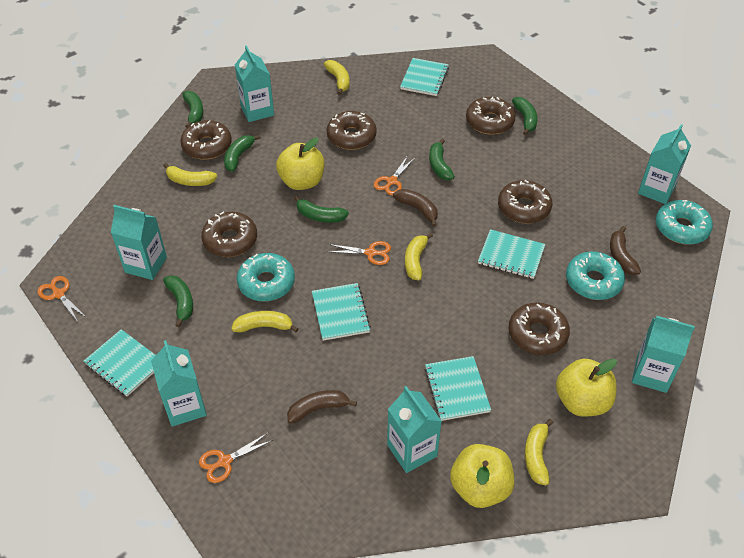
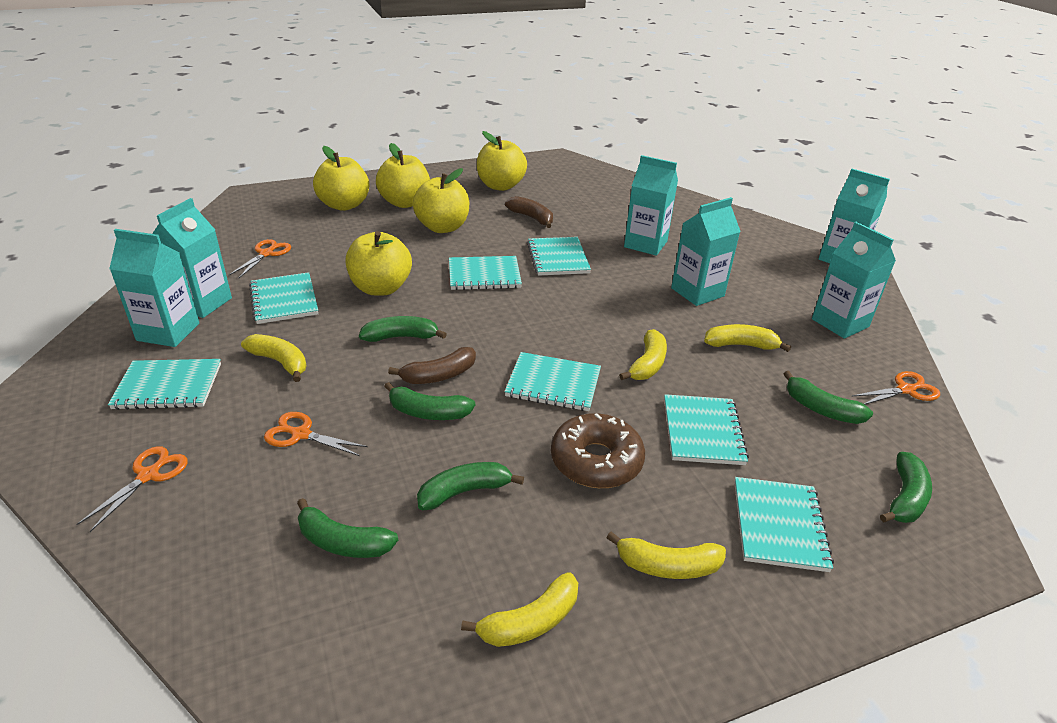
brown banana: [287,390,357,424] [393,189,438,227] [610,226,641,275] = 3 -> [388,347,476,384] [505,196,553,228] = 2
brown donut: [180,120,232,160] [201,212,257,257] [327,111,377,150] [466,97,516,135] [498,180,552,224] [509,302,570,355] = 6 -> [551,413,645,488] = 1
turquoise donut: [237,253,295,301] [566,252,625,300] [656,200,713,245] = 3 -> none = 0
turquoise notebook: [84,329,156,396] [312,283,371,341] [400,58,449,96] [425,356,491,421] [478,229,545,279] = 5 -> [108,359,221,410] [249,272,318,324] [449,256,522,290] [504,352,601,411] [527,237,591,276] [664,394,749,465] [734,477,834,572] = 7
yellow apple: [276,137,324,190] [450,444,514,508] [556,359,617,417] = 3 -> [313,146,369,211] [346,231,412,296] [376,143,430,208] [413,168,469,233] [477,131,527,191] = 5

